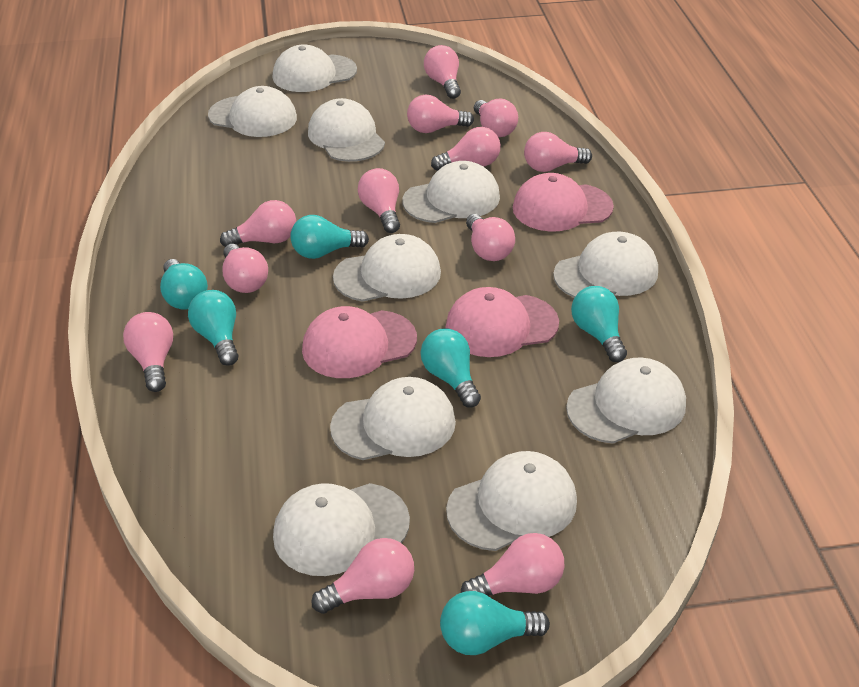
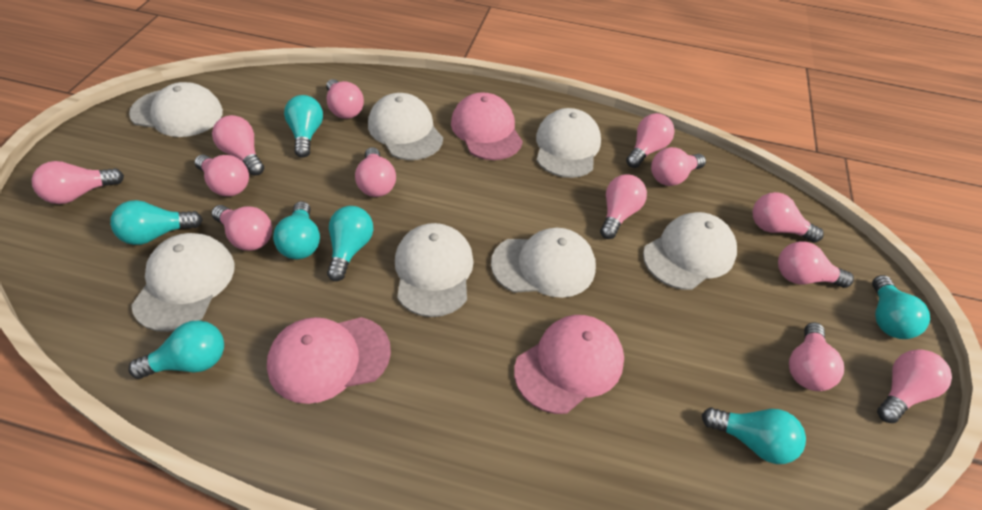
pink light bulb: [123,312,173,392] [220,200,296,247] [222,244,268,293] [311,538,414,614] [358,168,400,233] [407,95,474,133] [424,45,461,99] [431,127,500,171] [461,533,564,596] [466,214,515,261] [474,99,518,137] [524,132,592,172] = 12 -> [32,161,124,204] [194,155,249,196] [211,205,272,251] [212,115,264,175] [326,79,364,119] [355,147,396,197] [600,174,647,239] [626,113,675,168] [651,147,706,186] [752,192,824,243] [778,241,854,288] [789,322,844,391] [877,349,952,423] = 13
turquoise light bulb: [160,259,208,310] [188,290,238,366] [290,215,369,259] [421,329,481,408] [440,591,550,655] [571,286,627,362] = 6 -> [110,200,203,245] [128,320,224,379] [273,201,320,259] [284,95,323,158] [327,206,373,281] [702,407,806,464] [872,275,930,339] = 7
white cap: [208,86,297,137] [273,45,357,92] [273,483,410,576] [308,98,385,162] [330,377,456,460] [333,234,441,302] [403,161,500,223] [446,451,577,551] [553,232,658,298] [566,358,686,444] = 10 -> [129,82,223,137] [131,233,234,332] [368,93,443,160] [395,223,474,317] [491,228,596,298] [536,108,601,178] [643,212,737,290] = 7

